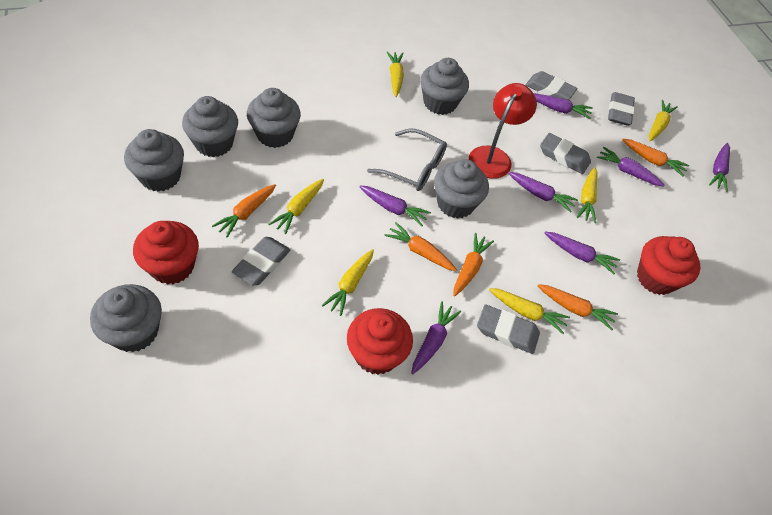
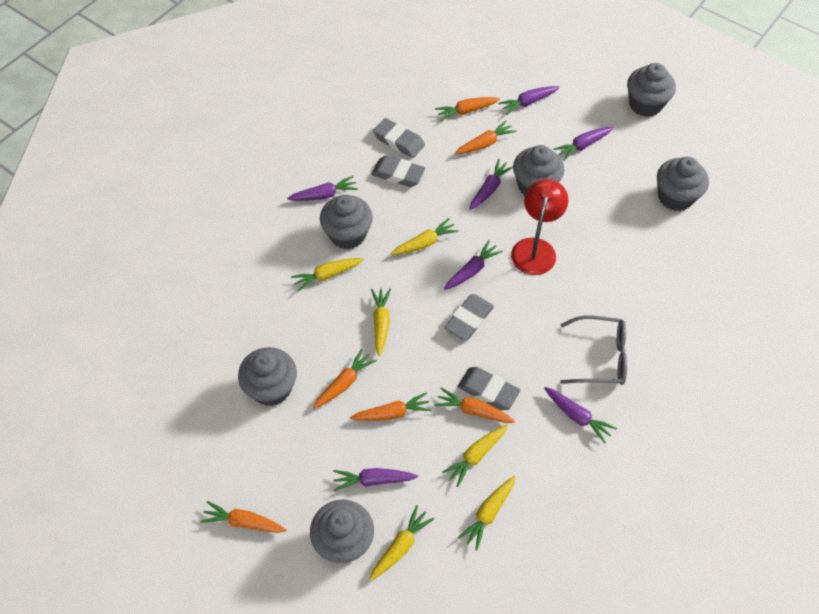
grey eraser: [232,237,291,285] [477,304,540,354] [526,71,577,100] [540,133,591,174] [608,92,635,126] = 5 -> [371,156,425,187] [373,118,425,158] [444,294,494,340] [458,367,521,410] = 4
orange carrot: [212,184,276,238] [384,222,457,271] [453,233,494,297] [538,284,618,330] [622,139,689,177] = 5 -> [200,501,287,533] [313,349,377,409] [350,392,432,421] [435,97,500,121] [435,388,515,423] [455,120,516,154] = 6
red cupcake: [133,221,199,285] [347,308,413,375] [637,236,700,295] = 3 -> none = 0

